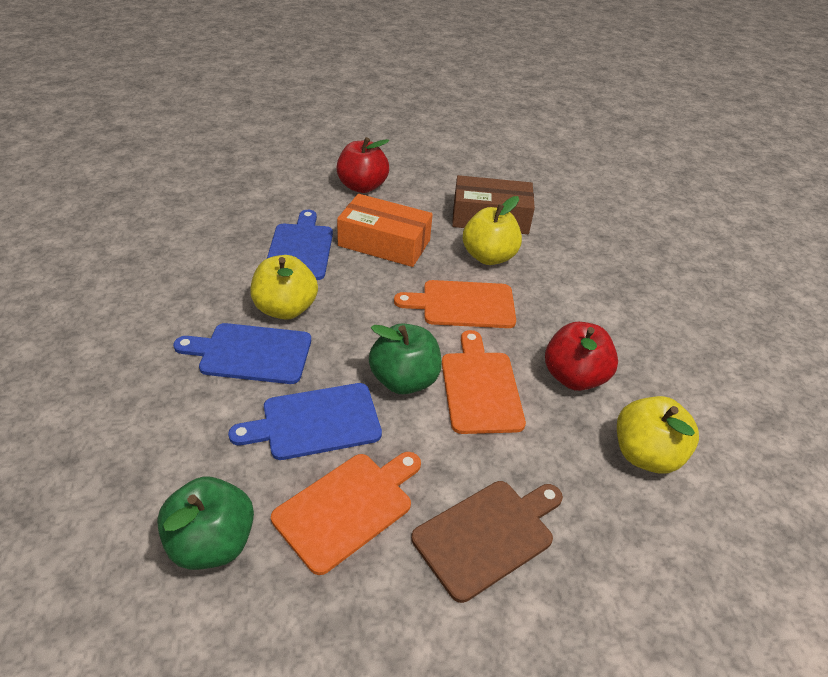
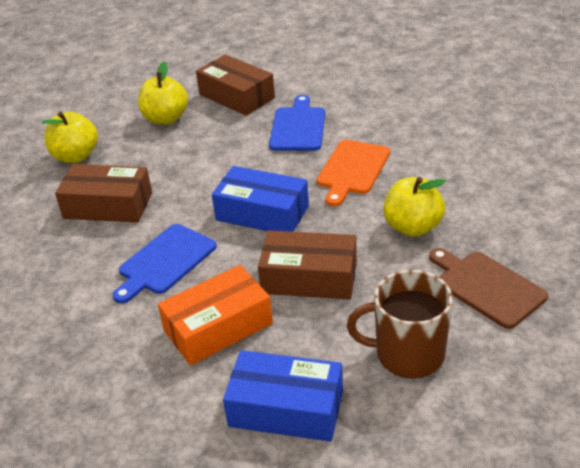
blue box: none = 0 -> [212,166,309,232] [223,350,343,442] = 2
blue cutting board: [173,323,311,384] [228,383,382,460] [267,210,333,280] = 3 -> [113,224,217,304] [269,95,325,151] = 2
brown box: [452,175,535,234] = 1 -> [55,164,152,223] [196,55,275,116] [258,230,357,300] = 3
brown mug: none = 0 -> [347,270,453,379] = 1
green apple: [157,476,254,570] [369,323,442,394] = 2 -> none = 0
orange cutting board: [271,452,421,575] [394,280,516,328] [442,330,526,434] = 3 -> [317,140,390,206] = 1
red apple: [337,137,389,193] [545,322,618,391] = 2 -> none = 0

